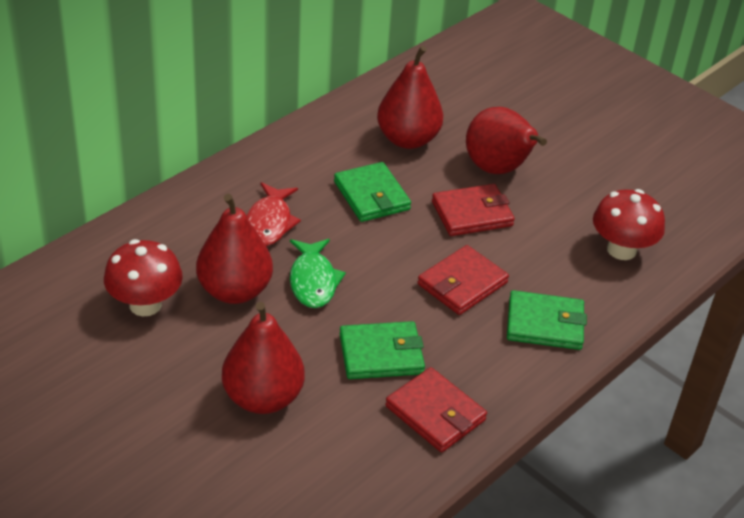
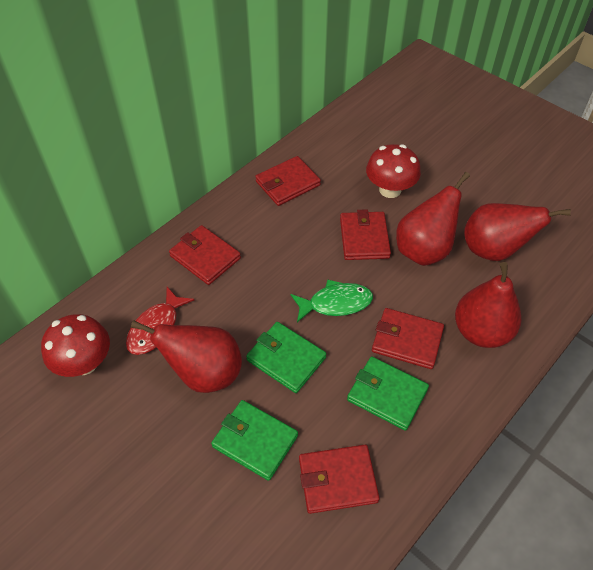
red wallet: [385,367,487,453] [417,245,509,315] [432,184,515,236] = 3 -> [169,225,241,285] [255,156,321,206] [299,445,379,514] [340,209,391,260] [372,308,444,369] = 5

